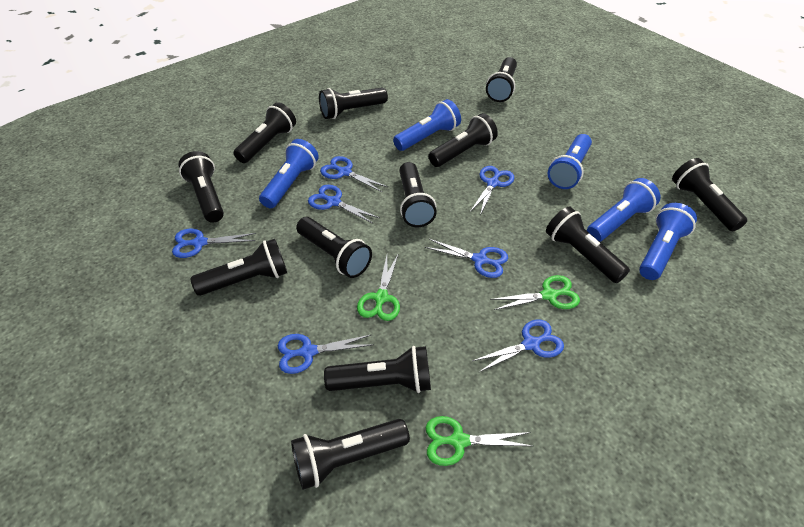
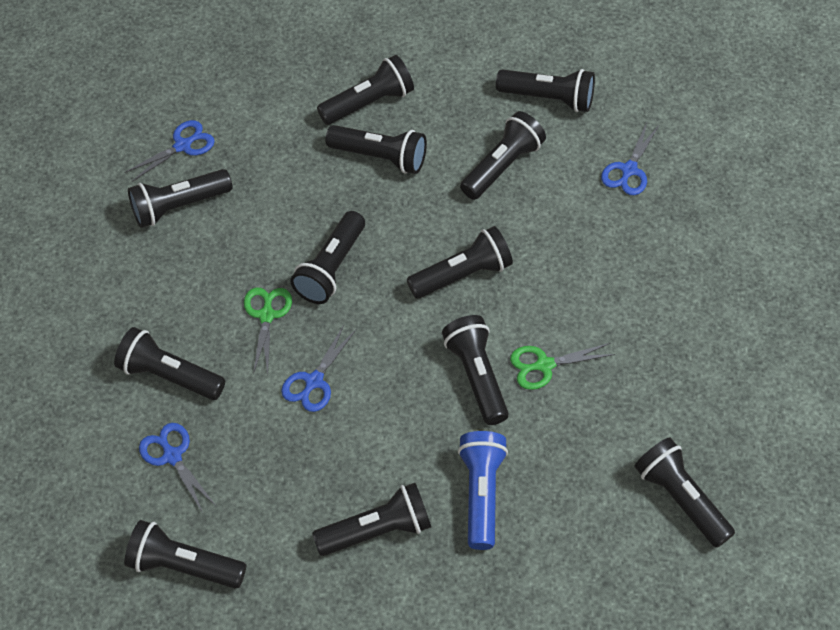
blue flashlight: [259,139,319,208] [393,99,461,151] [548,134,592,189] [587,178,661,242] [639,203,697,280] = 5 -> [458,431,508,550] = 1
blue scissors: [172,229,256,258] [278,334,372,374] [308,185,379,224] [320,156,388,192] [425,239,508,278] [470,166,514,215] [472,319,564,373] = 7 -> [124,120,215,182] [139,423,217,513] [281,325,356,412] [601,122,660,195] = 4
green scissors: [357,253,400,321] [426,416,532,466] [490,275,580,310] = 3 -> [244,287,292,374] [510,343,615,390] = 2

